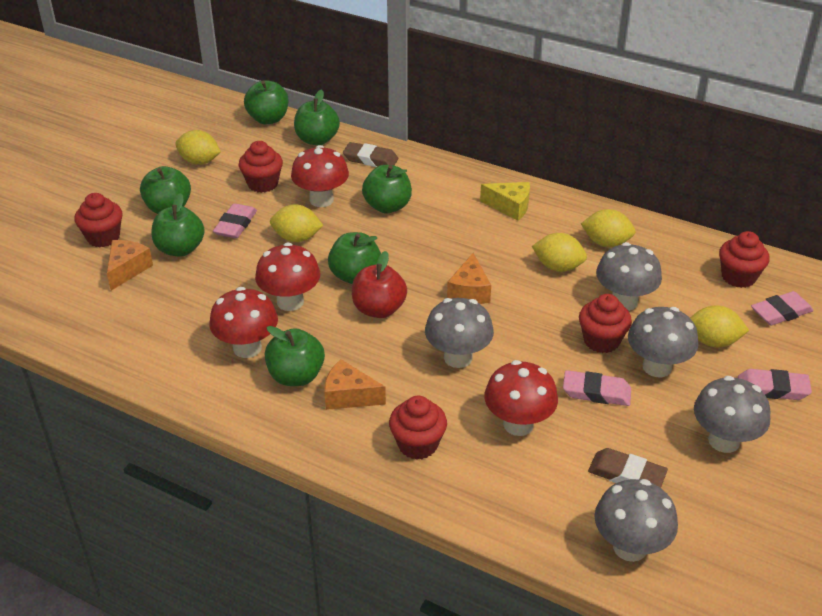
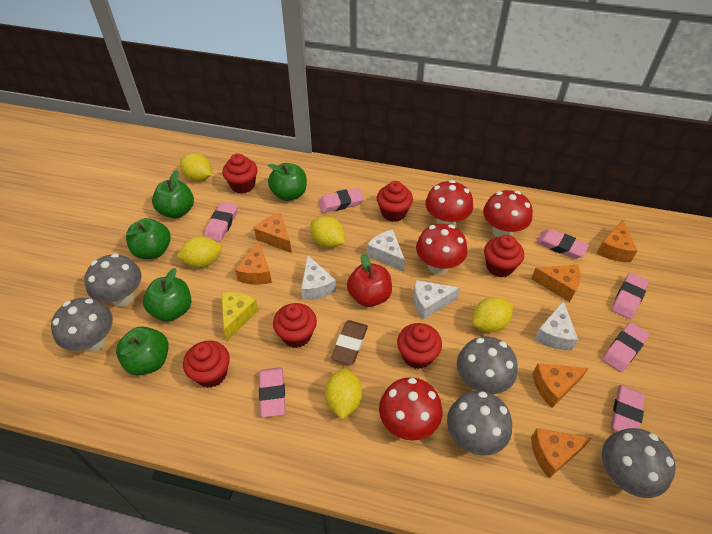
brown eraser: [343,142,398,167] [588,448,668,488] = 2 -> [331,320,368,365] = 1
green apple: [140,166,191,214] [152,193,205,257] [244,80,288,124] [265,326,325,386] [294,89,340,145] [328,232,381,284] [362,165,412,213] = 7 -> [116,327,169,375] [126,218,171,259] [143,268,191,322] [152,170,194,218] [268,163,307,201] = 5
orange cheese: [107,240,153,291] [324,359,386,410] [447,253,491,304] = 3 -> [235,241,272,285] [254,213,292,253] [531,265,581,302] [531,428,592,478] [533,363,588,408] [597,221,637,262] = 6
pink eraser: [213,203,257,238] [563,370,631,406] [738,369,812,400] [751,291,814,325] = 4 -> [204,202,238,242] [259,367,285,417] [318,188,364,213] [536,229,589,259] [602,322,649,372] [611,273,649,319] [611,385,645,432] = 7
red cupcake: [74,193,123,247] [239,141,283,193] [389,396,447,460] [579,294,632,353] [719,231,770,288] = 5 -> [183,341,230,388] [222,153,257,194] [273,303,317,348] [377,181,413,222] [397,323,442,369] [484,235,524,277] = 6
white cheese: none = 0 -> [301,255,336,300] [367,230,405,272] [413,280,460,320] [534,300,578,350] = 4

